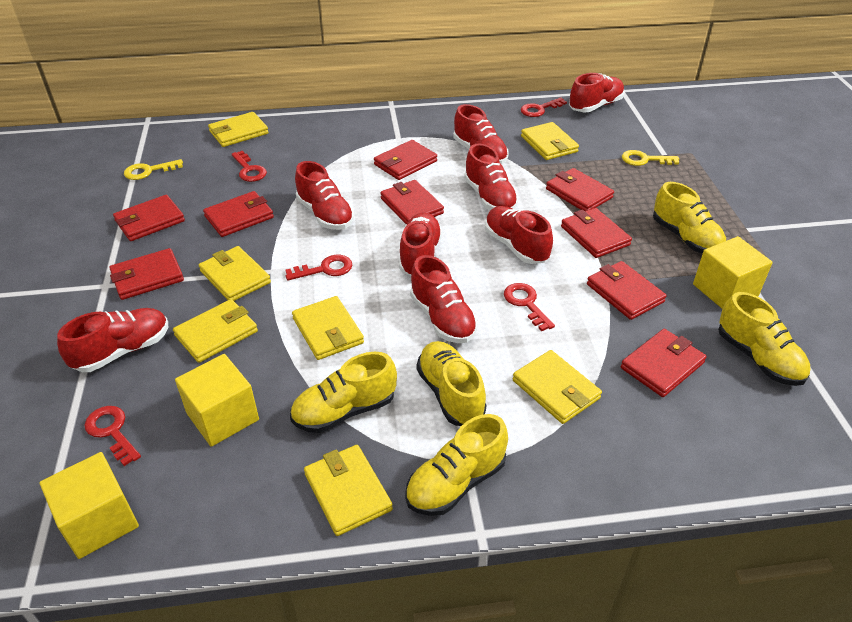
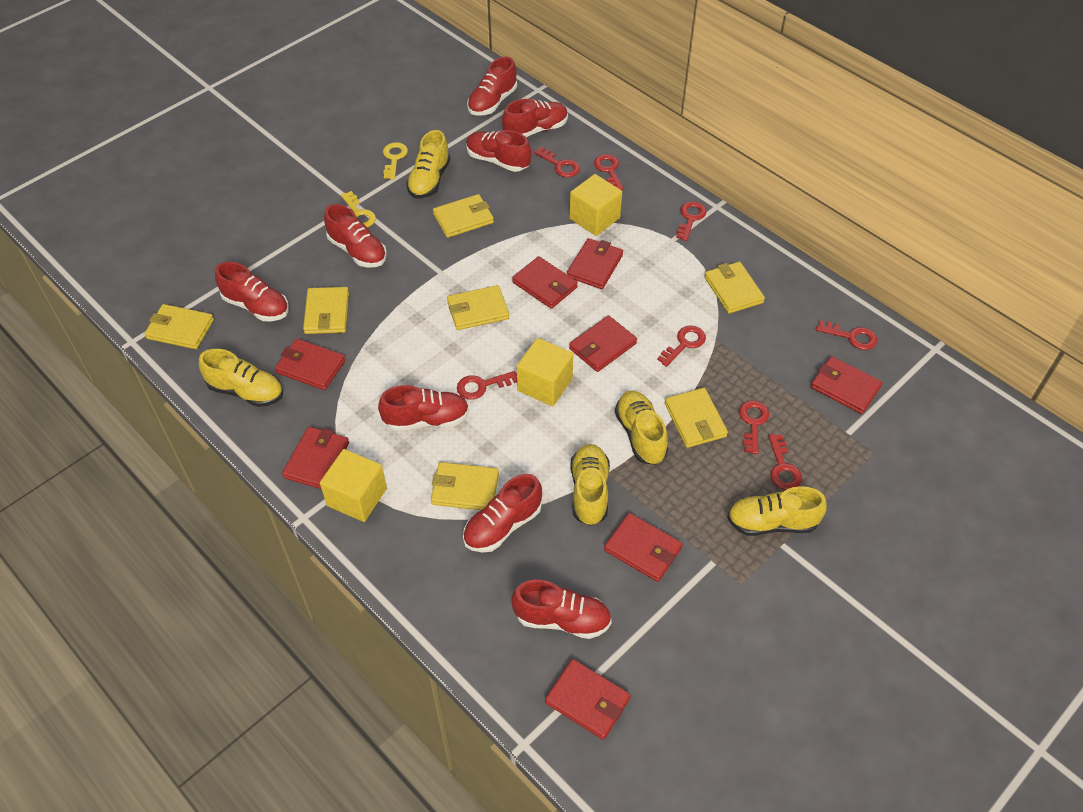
red key: [84,406,141,466] [232,151,267,182] [285,255,352,280] [504,283,555,331] [520,98,567,117] = 5 -> [457,371,517,400] [534,147,580,177] [594,154,624,190] [657,325,706,367] [676,201,707,241] [739,400,769,454] [768,434,802,490] [816,321,877,350] = 8
red wallet: [109,248,184,300] [113,195,185,241] [203,191,274,237] [374,140,437,180] [380,180,444,224] [546,168,614,211] [561,208,632,258] [587,261,667,320] [621,329,707,397] = 9 -> [275,338,346,390] [282,427,349,489] [512,256,578,309] [545,659,631,740] [567,238,623,289] [569,315,637,372] [604,513,683,582] [811,356,883,414] = 8

